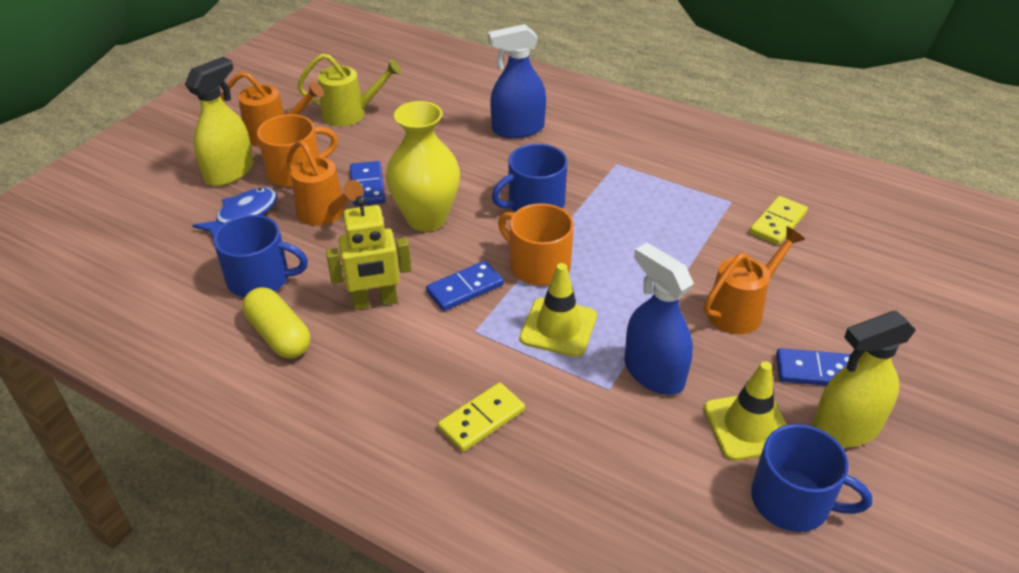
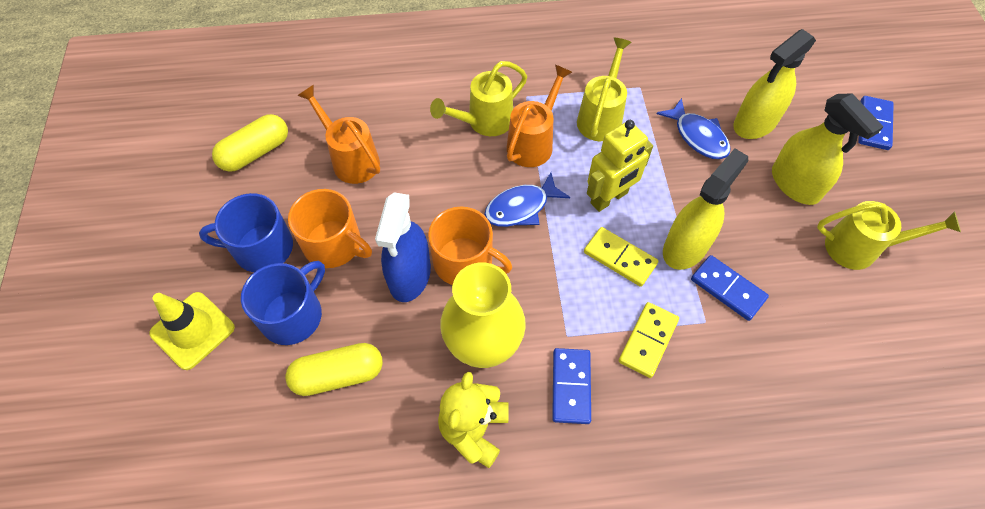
blue fish: [192,188,277,237] = 1 -> [484,172,570,227] [657,98,730,159] = 2
blue mug: [213,215,308,297] [492,144,567,212] [751,424,872,532] = 3 -> [199,193,293,272] [241,261,325,345] = 2
blue spray bottle: [488,24,546,138] [624,243,694,395] = 2 -> [375,192,431,302] = 1
orange watering can: [220,72,324,147] [286,140,364,226] [704,226,805,334] = 3 -> [297,85,380,184] [507,65,572,167] = 2
yellow capsule: [242,287,310,359] = 1 -> [212,114,288,172] [285,343,383,396] = 2
yellow spray bottle: [185,57,254,186] [812,311,916,448] = 2 -> [663,149,748,270] [733,29,816,139] [772,93,884,205] = 3
yellow teddy bear: none = 0 -> [438,372,509,468] = 1
yellow traffic cone: [520,263,597,357] [704,361,787,461] = 2 -> [149,292,235,370] = 1
yellow watering can: [297,53,402,126] = 1 -> [430,61,527,136] [577,38,632,141] [817,201,961,270] = 3

